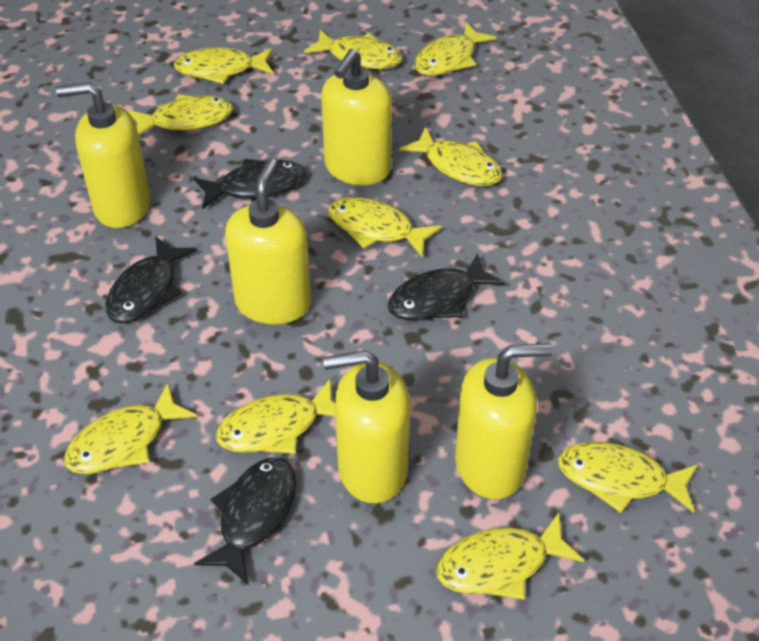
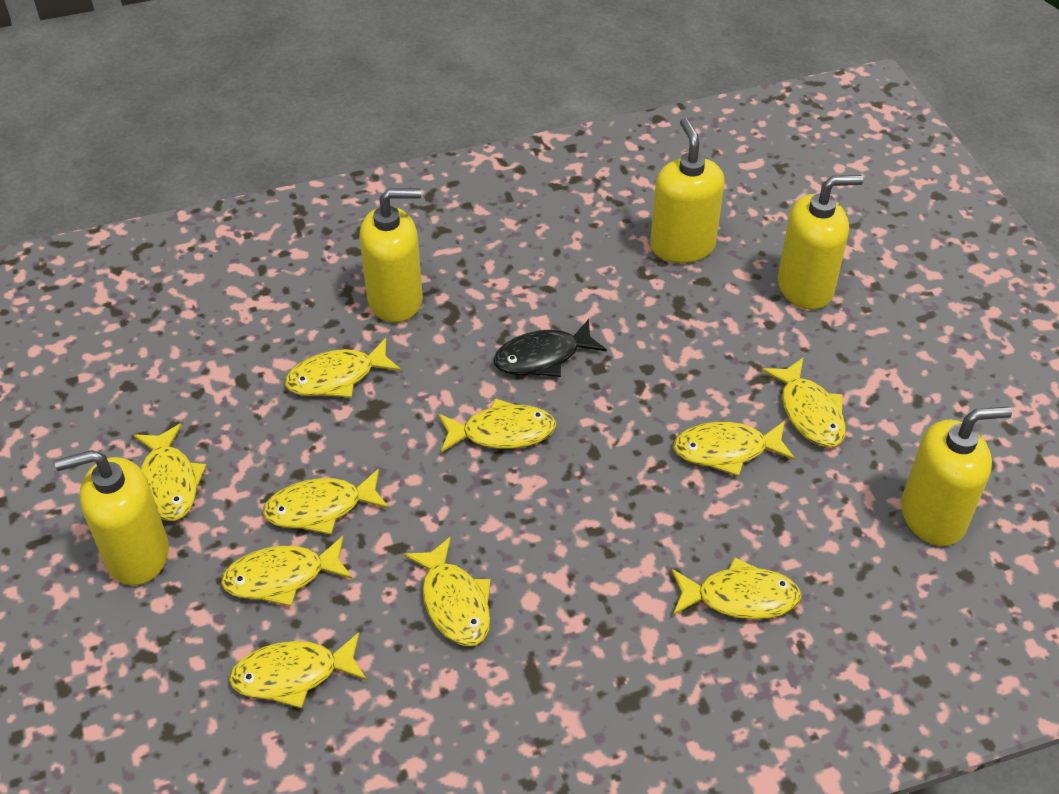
black fish: [105,236,197,323] [194,159,305,209] [194,457,296,584] [387,253,505,320] = 4 -> [493,319,607,377] = 1

